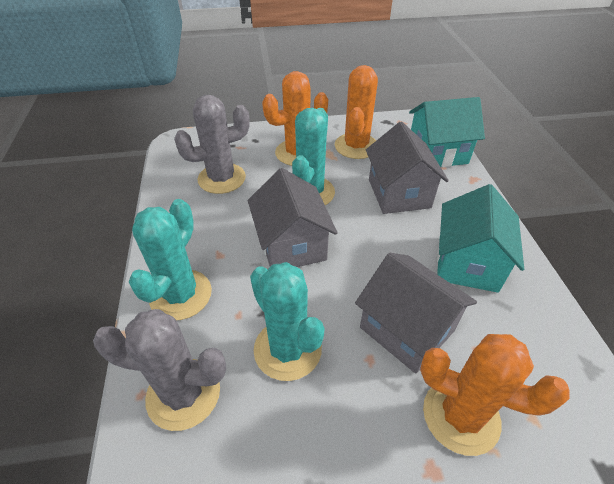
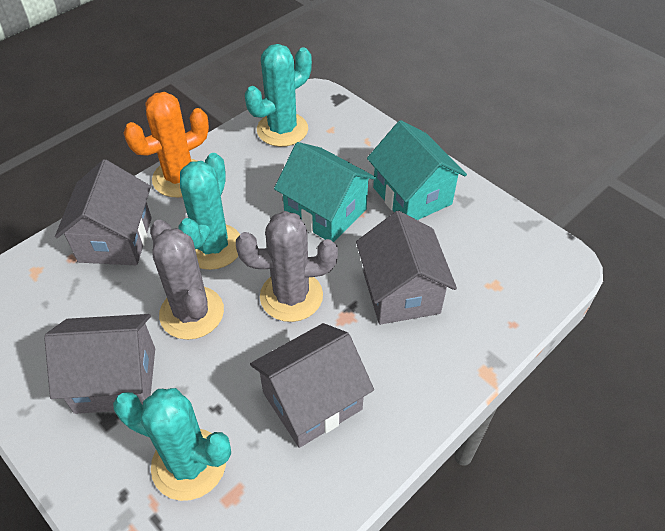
grey house: [248,168,338,267] [355,253,477,374] [366,122,449,214] = 3 -> [44,314,155,414] [55,159,152,265] [250,323,374,448] [356,211,457,325] = 4
orange cactus: [262,71,328,166] [335,65,378,159] [420,334,570,456] = 3 -> [124,92,209,197] = 1

